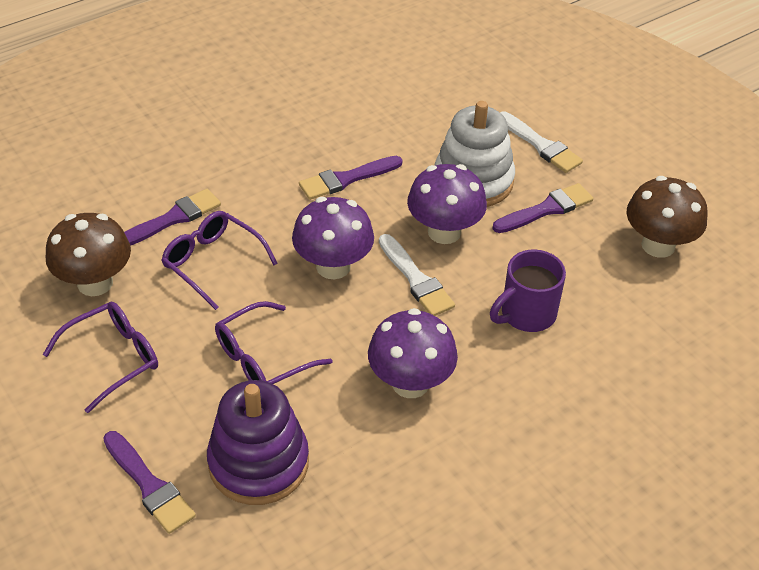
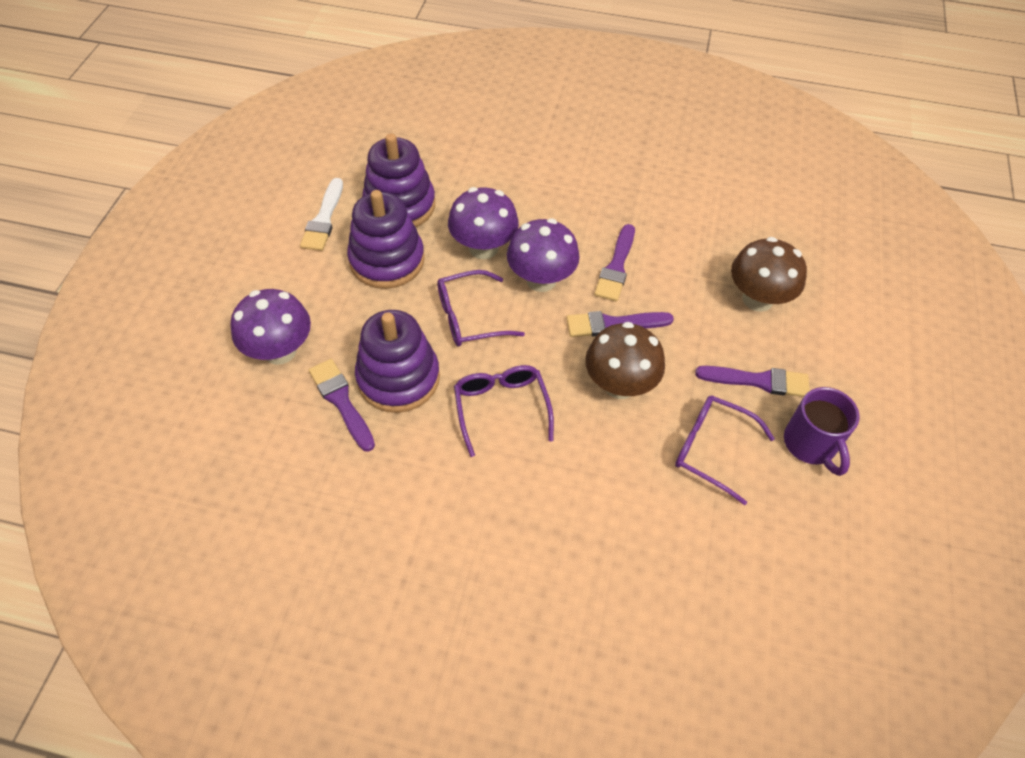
purple stacking toy: [207,380,309,505] = 1 -> [347,190,425,289] [355,310,440,413] [362,134,435,227] = 3
white brush: [379,234,455,316] [500,111,583,173] = 2 -> [300,178,343,251] = 1
white stacking toy: [435,101,515,207] = 1 -> none = 0

